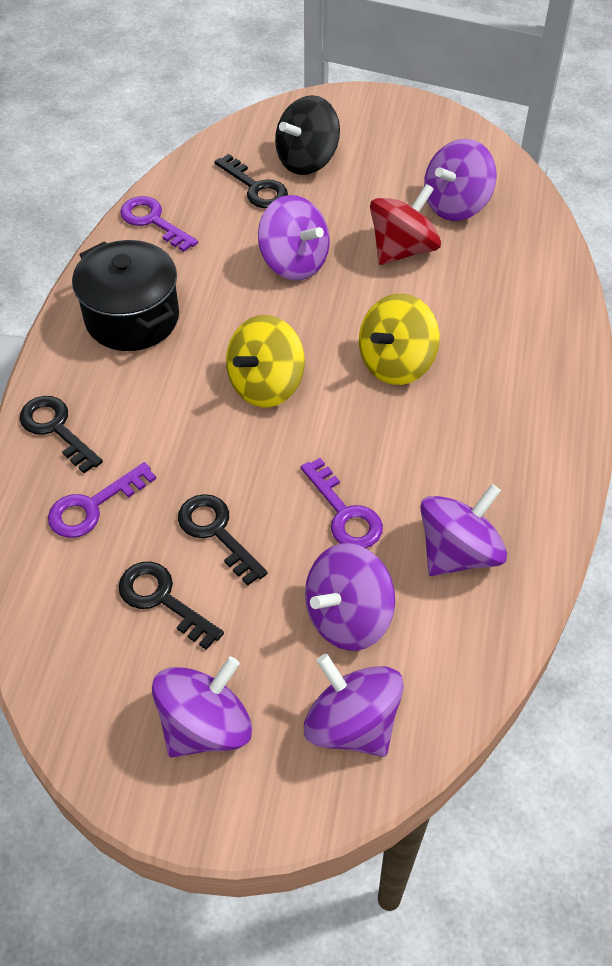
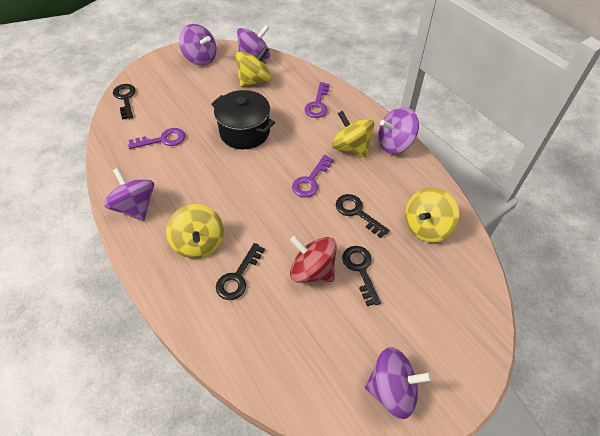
black spinning top: [275,95,340,175] = 1 -> none = 0
purple spinning top: [152,656,252,758] [258,195,330,281] [304,654,404,757] [305,543,395,651] [420,484,507,576] [424,139,497,221] = 6 -> [104,168,154,221] [179,24,216,66] [237,25,270,59] [365,347,432,419] [378,107,419,154] = 5
yellow spinning top: [226,315,305,407] [359,294,440,385] = 2 -> [166,204,224,259] [236,47,272,87] [332,111,374,158] [405,188,459,242] = 4

